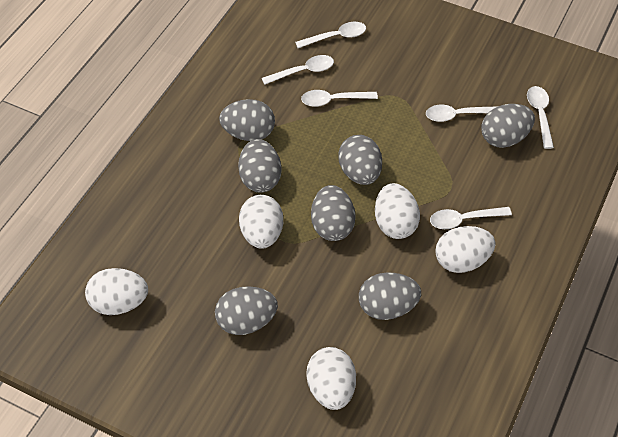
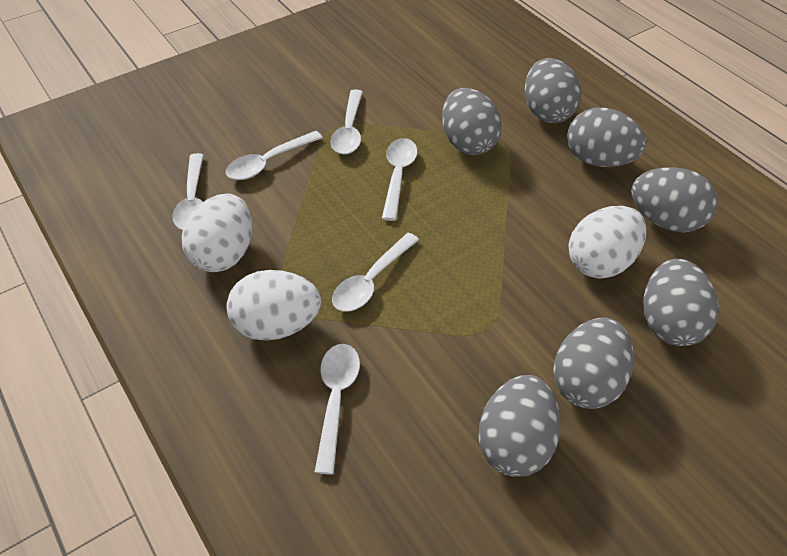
white egg: [85,268,148,315] [239,195,283,249] [306,347,356,410] [375,183,420,239] [435,226,496,273] = 5 -> [182,193,252,272] [227,270,321,340] [568,206,646,279] = 3

